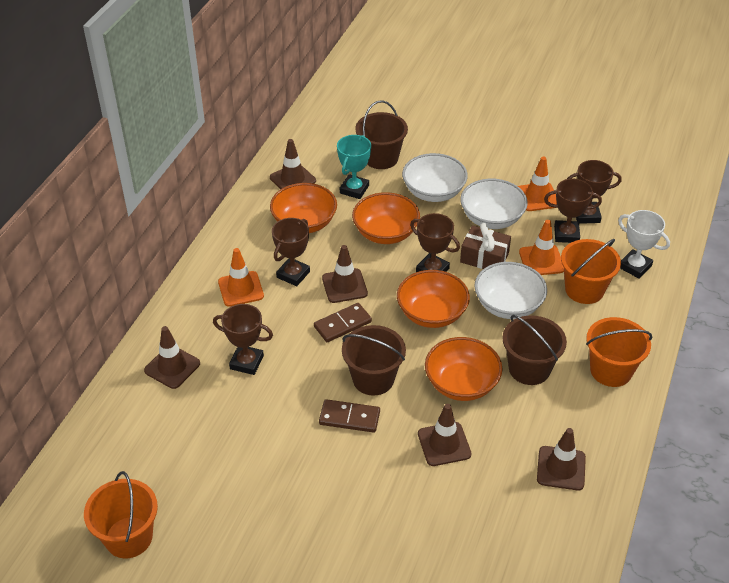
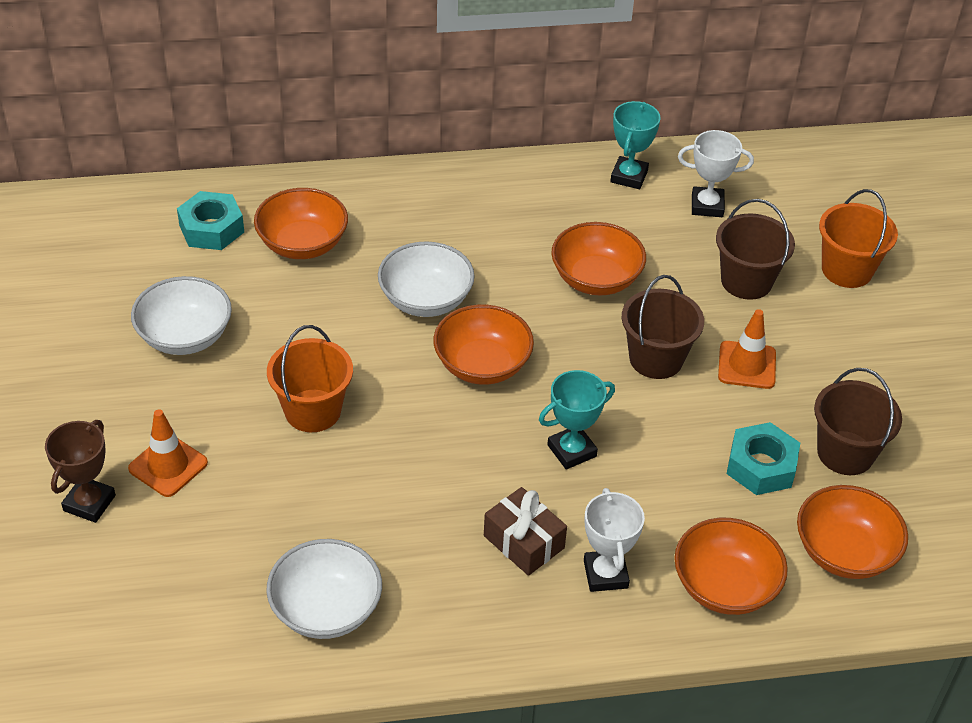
brown domino: [314,303,372,342] [319,399,380,433] = 2 -> none = 0
brown traffic cone: [144,326,200,389] [270,139,316,189] [322,245,368,303] [418,404,471,466] [537,428,586,490] = 5 -> none = 0
brown trophy: [213,304,273,375] [272,218,310,286] [410,213,460,272] [544,179,602,243] [567,160,622,224] = 5 -> [45,420,116,523] = 1
orange bowl: [270,183,337,233] [352,192,420,244] [397,270,470,328] [425,337,503,401] = 4 -> [254,188,348,259] [433,305,534,385] [551,222,646,295] [674,518,788,615] [797,485,908,579] = 5
orange bucket: [84,471,158,558] [561,239,621,304] [586,317,652,387] = 3 -> [267,325,353,432] [819,189,898,288] = 2
orange traffic cone: [218,248,264,307] [518,157,557,211] [519,220,564,275] = 3 -> [128,409,208,497] [718,309,776,389] = 2
turquoise nut: none = 0 -> [177,191,244,250] [727,422,800,495] = 2
turquoise trophy: [337,135,371,199] = 1 -> [539,370,615,470] [610,101,661,189] = 2
white trophy: [618,210,670,279] = 1 -> [584,488,645,592] [678,130,754,217] = 2

